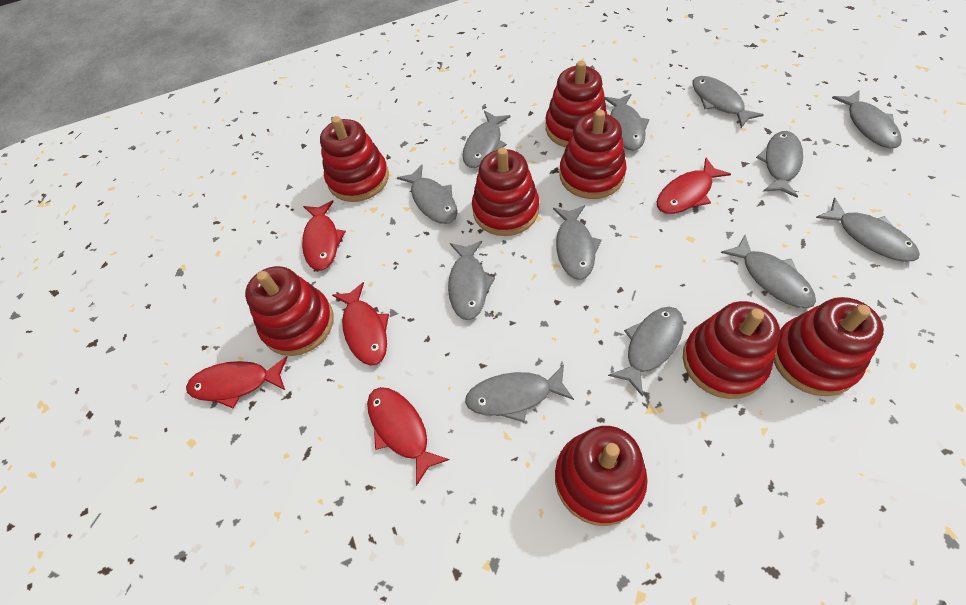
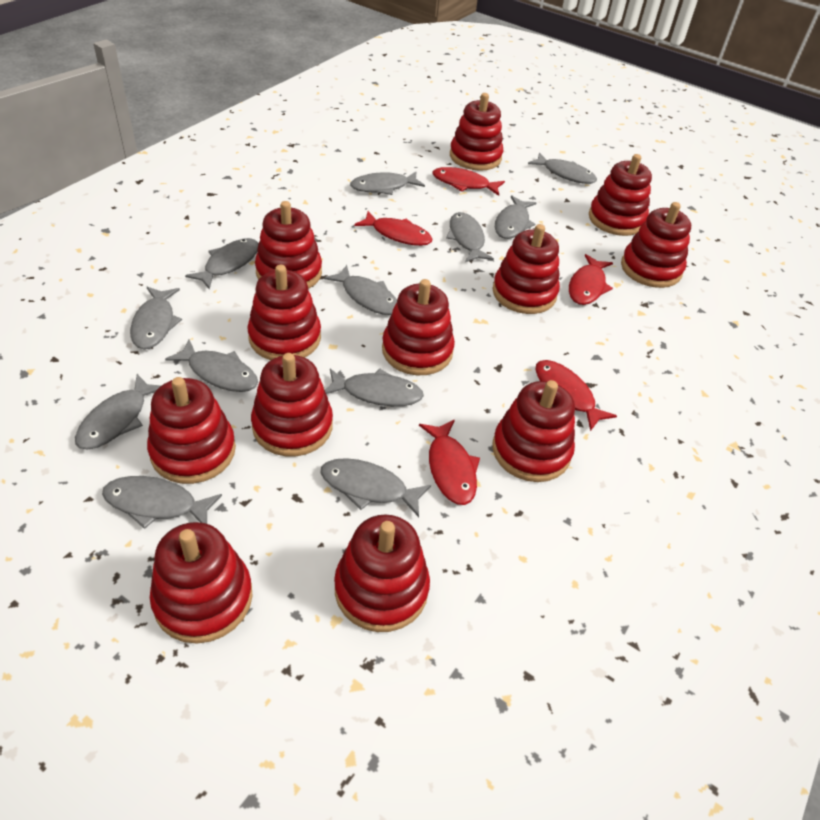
red stacking toy: [245,266,334,356] [320,116,389,202] [472,147,539,236] [545,61,607,148] [555,426,648,526] [559,109,626,199] [683,301,780,399] [774,297,884,396] = 8 -> [147,377,236,484] [150,522,252,644] [247,265,321,360] [251,353,333,456] [255,201,322,289] [334,515,430,632] [382,279,455,375] [450,93,503,171] [492,224,560,314] [492,380,575,482] [589,154,652,236] [621,202,691,288] = 12

